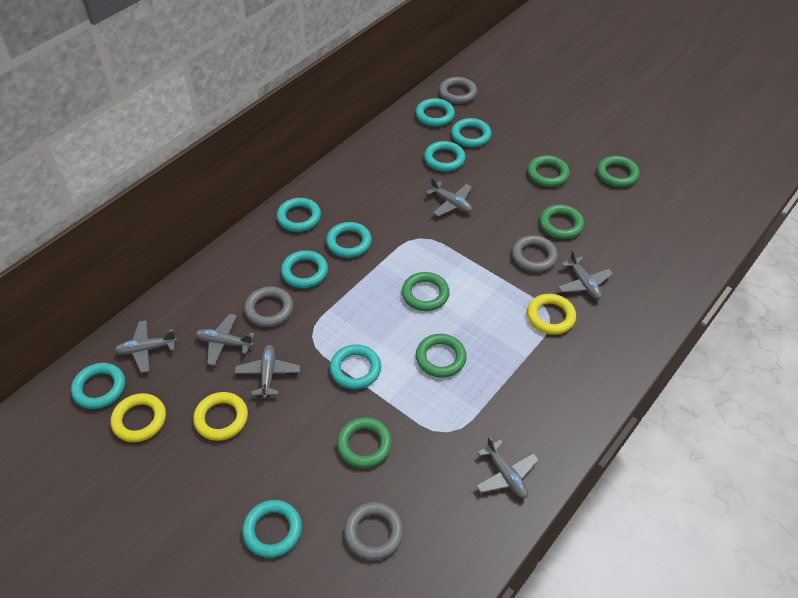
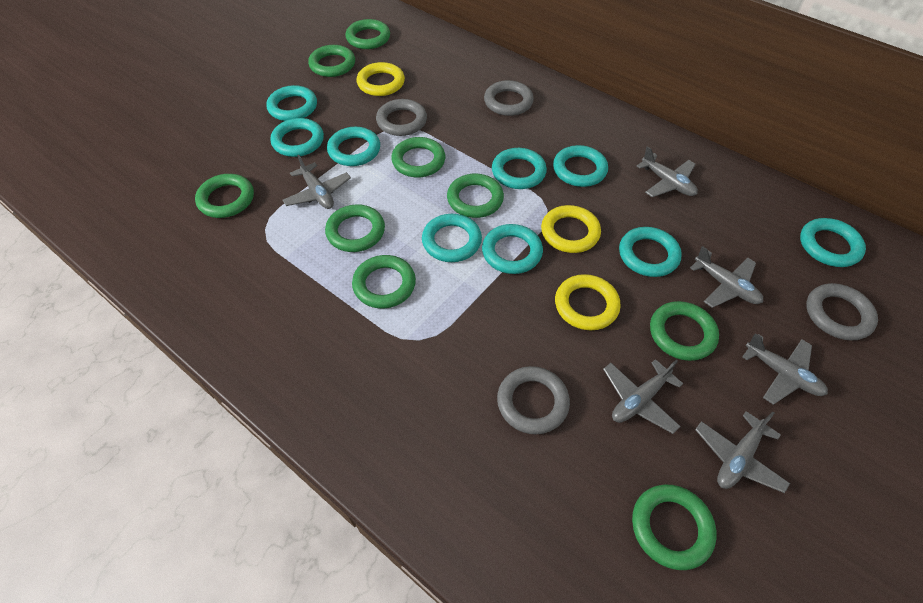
green ring: [337,417,392,468] [402,272,450,311] [416,334,467,378] [527,155,570,187] [540,205,584,239] [597,156,640,187] = 6 -> [195,174,254,218] [308,45,355,77] [325,204,385,252] [346,19,390,49] [352,255,416,309] [391,137,445,177] [447,174,504,218] [632,485,717,570] [650,301,719,361] = 9

